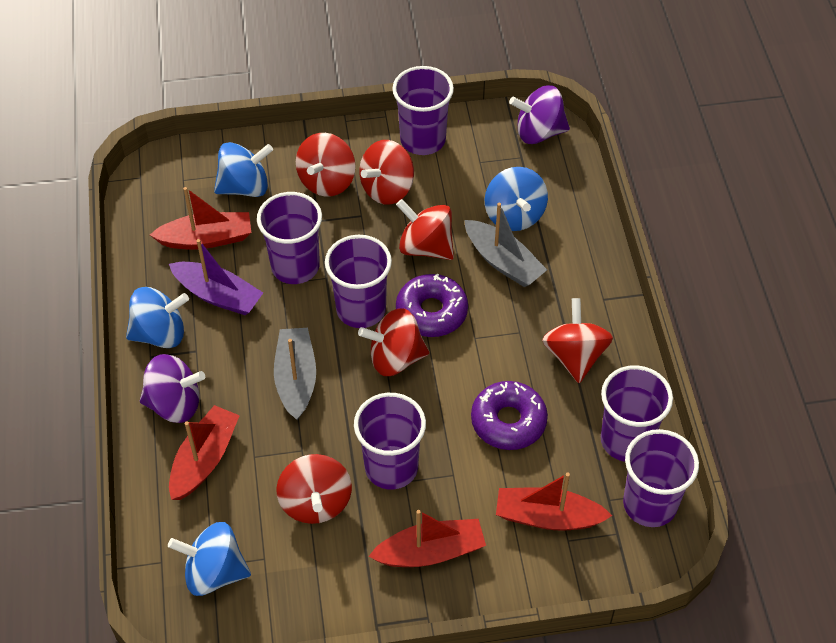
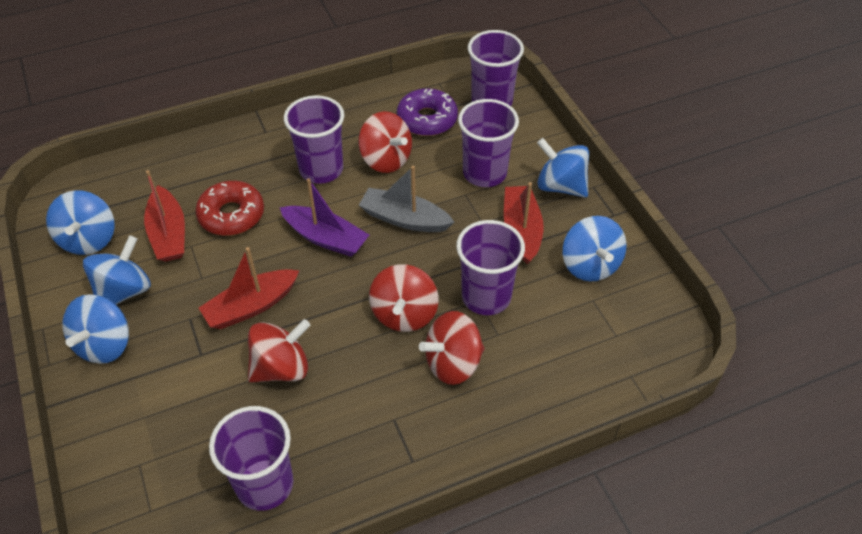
blue spinning top: [126,287,189,348] [168,522,251,596] [214,142,273,197] [485,167,548,231] = 4 -> [46,190,115,255] [62,294,129,364] [83,235,151,305] [537,138,589,198] [563,216,626,282] = 5
grey boat: [274,328,316,420] [465,203,547,287] = 2 -> [359,166,454,232] = 1
purple cup: [257,192,322,284] [325,235,392,328] [354,393,426,490] [392,66,454,155] [601,365,673,462] [623,429,699,527] = 6 -> [209,406,293,511] [284,95,344,184] [456,220,525,315] [458,99,519,187] [468,30,524,106] = 5
purple donut: [396,273,468,337] [471,381,548,450] = 2 -> [397,88,458,136] = 1
purple spinning top: [140,354,205,423] [509,85,570,144] = 2 -> none = 0
red boat: [150,187,251,250] [169,405,240,500] [368,510,486,567] [496,473,612,531] = 4 -> [144,170,185,262] [199,247,300,329] [504,182,544,265] = 3
red donut: none = 0 -> [195,181,264,236] = 1
red spinning top: [276,454,352,524] [296,133,355,197] [358,308,429,376] [359,140,414,205] [396,199,454,260] [542,298,613,383] = 6 -> [248,319,310,382] [358,111,412,173] [369,264,439,332] [419,311,485,385] = 4

